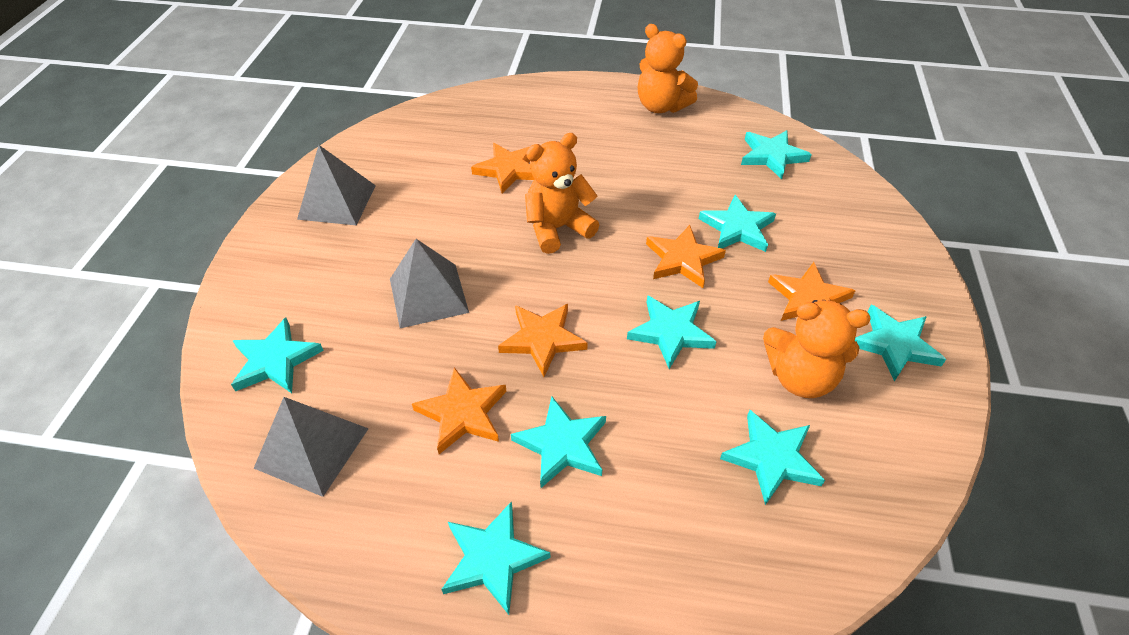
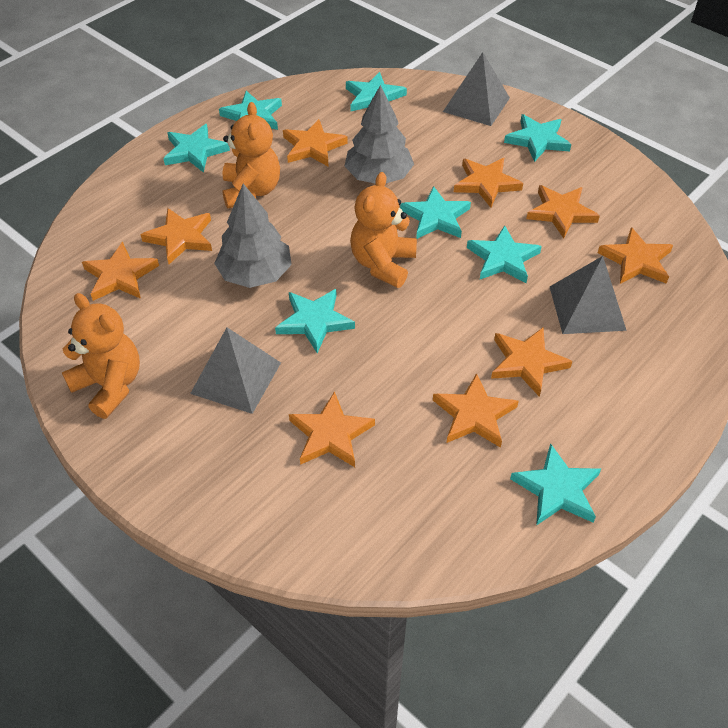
grey tree: none = 0 -> [214,184,292,288] [344,85,414,183] = 2
orange star: [412,367,507,454] [471,143,535,194] [498,304,588,377] [646,225,726,288] [768,262,856,321] = 5 -> [82,242,159,301] [140,208,212,264] [283,119,348,167] [289,391,375,467] [433,373,519,448] [454,158,523,208] [491,328,572,397] [526,185,600,239] [598,227,673,284] = 9

